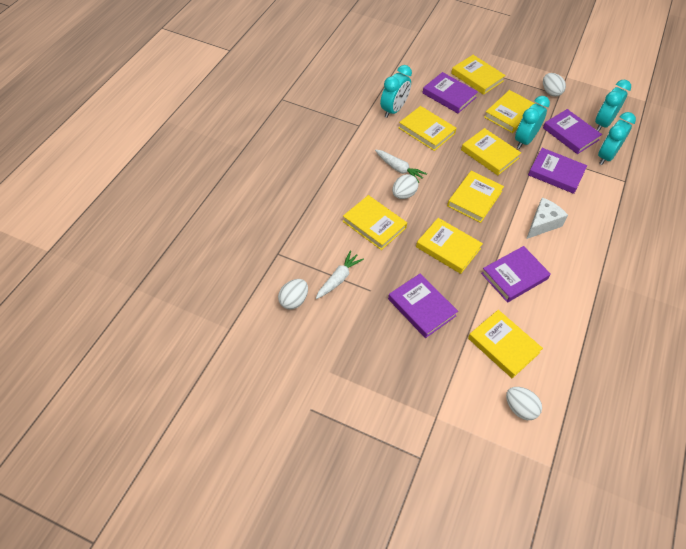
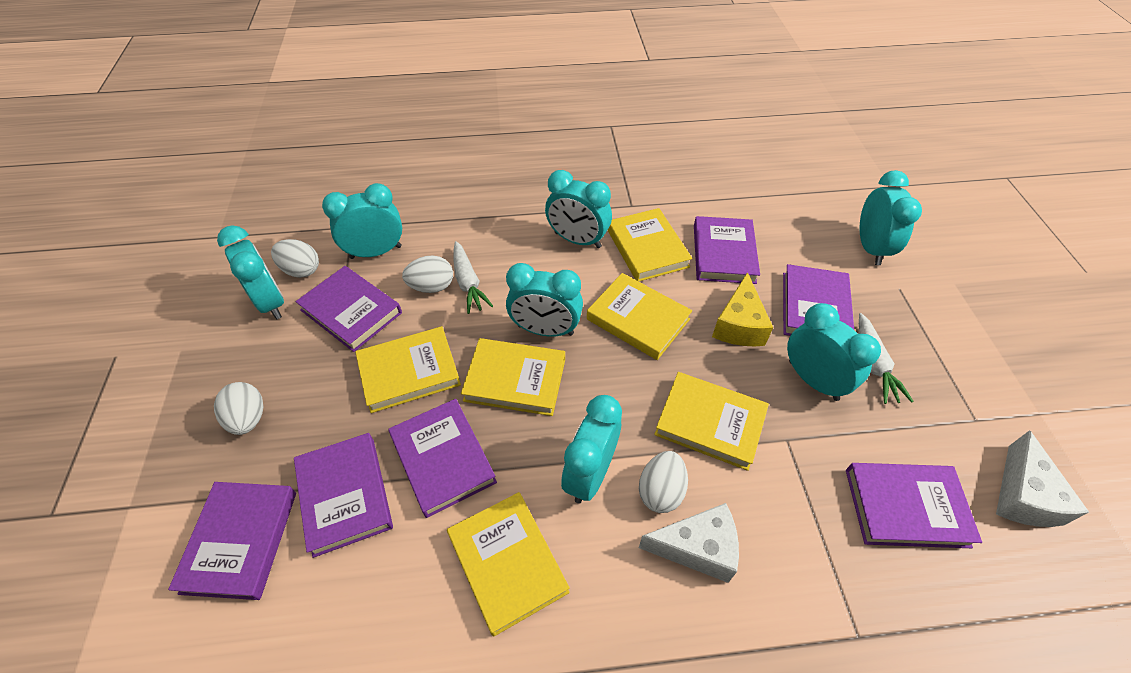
purple book: [388,273,458,338] [423,72,478,113] [481,246,551,302] [528,148,587,194] [543,109,602,154] = 5 -> [168,482,296,600] [294,433,393,558] [296,266,402,352] [389,399,497,518] [694,216,760,284] [783,264,854,336] [846,463,982,548] = 7
turquoise clock: [380,65,412,118] [515,96,550,149] [595,80,631,131] [598,112,636,165] = 4 -> [217,225,284,319] [322,183,402,259] [506,263,583,337] [545,170,612,248] [561,395,622,503] [787,303,881,401] [860,170,922,265] = 7
white cheese: [526,198,568,239] = 1 -> [639,503,739,583] [996,430,1089,527] = 2
yellow book: [343,195,407,250] [398,106,457,151] [416,218,483,274] [447,171,504,223] [451,55,506,95] [461,128,521,176] [468,310,543,378] [484,90,535,133] = 8 -> [355,326,461,413] [447,492,570,637] [461,338,565,416] [587,273,692,360] [608,208,692,282] [654,372,769,471] = 6
yellow cheese: none = 0 -> [712,272,773,346] = 1

